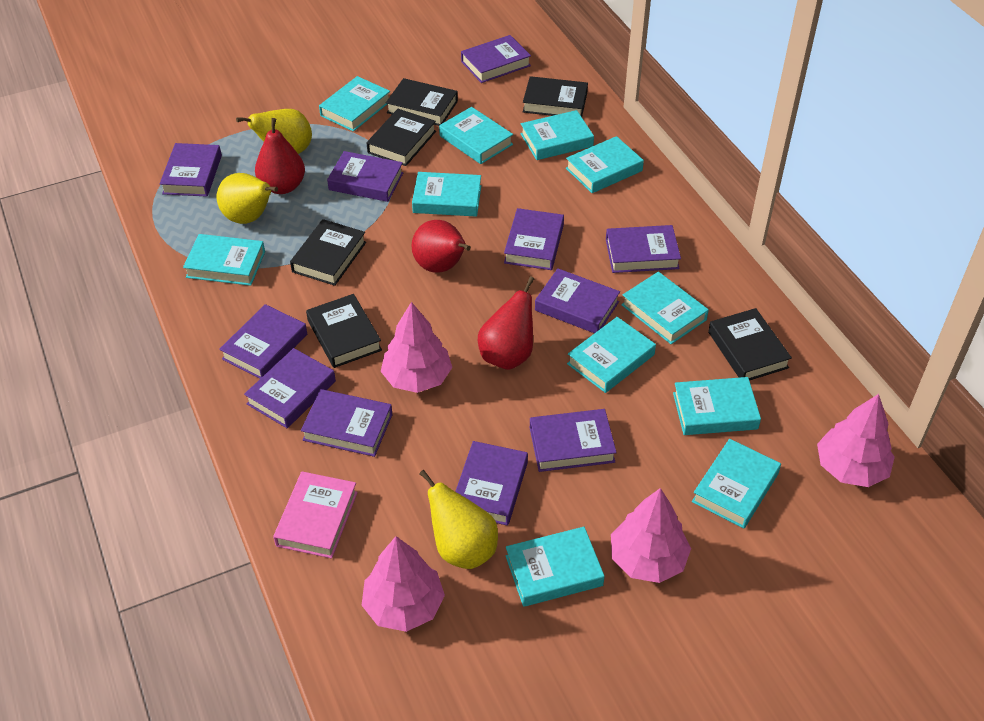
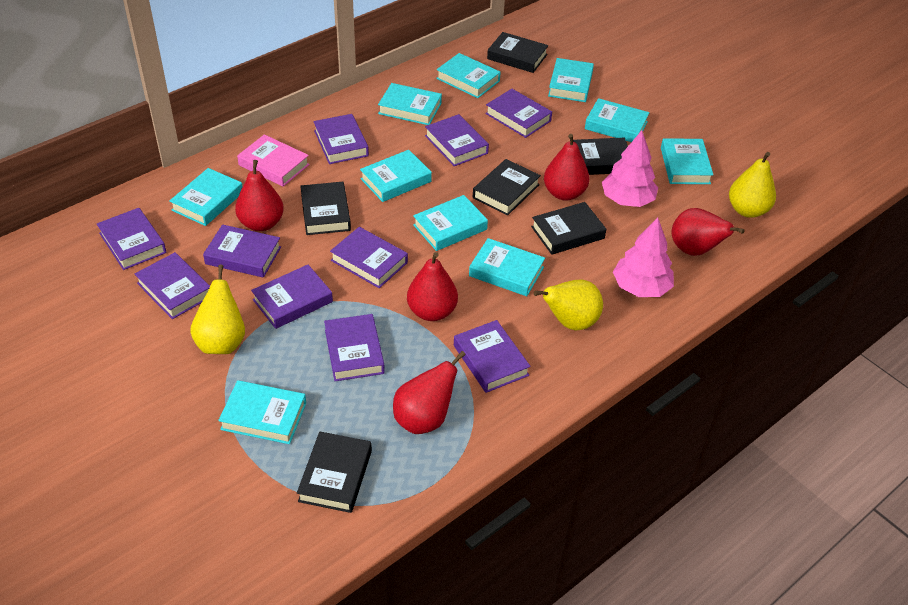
pink tree: [362,536,445,632] [381,302,452,393] [611,488,691,583] [817,394,895,487] = 4 -> [602,130,658,207] [613,218,674,297] = 2
purple book: [159,143,222,197] [219,304,307,379] [244,348,336,428] [301,389,393,457] [327,151,404,202] [455,441,528,526] [461,35,531,83] [504,208,564,270] [530,409,617,472] [535,268,620,333] [606,225,681,273] = 11 -> [97,208,166,270] [135,252,210,319] [203,224,281,278] [251,265,333,329] [313,114,369,164] [324,314,385,381] [330,227,408,288] [425,114,489,166] [454,320,531,393] [486,89,552,138] = 10
red pear: [255,118,305,194] [412,220,471,273] [478,276,534,370] = 3 -> [235,160,284,231] [393,351,466,434] [407,252,458,321] [544,134,589,200] [672,208,745,256] = 5
turquoise book: [183,234,265,286] [319,76,390,132] [412,172,481,217] [439,107,513,164] [506,527,605,607] [520,110,594,160] [566,136,644,193] [567,317,656,393] [621,272,709,344] [673,377,761,435] [692,439,781,528] = 11 -> [169,168,243,226] [218,380,306,444] [360,150,432,202] [378,83,442,125] [413,195,488,251] [436,53,501,98] [469,238,545,296] [548,58,594,102] [585,98,649,142] [661,138,713,184] = 10

